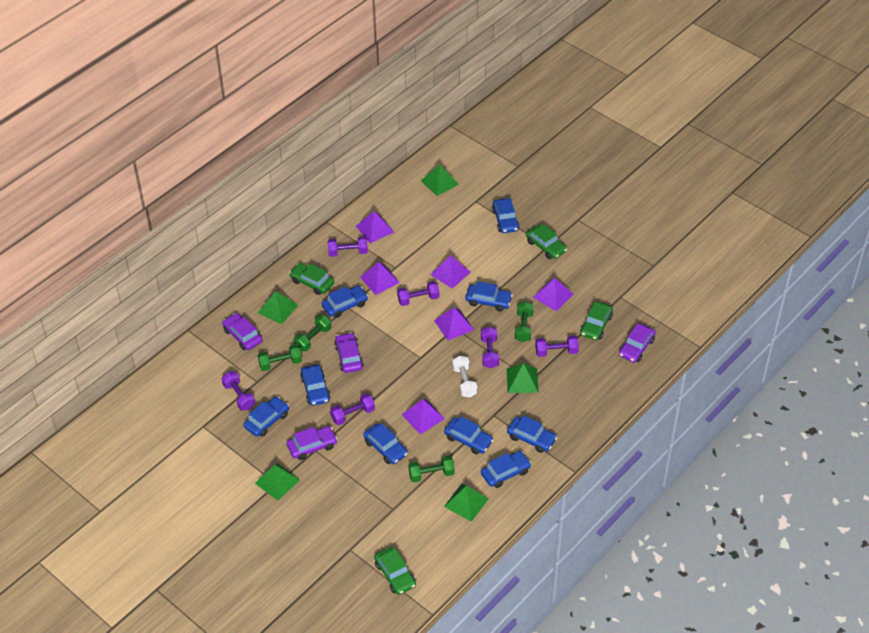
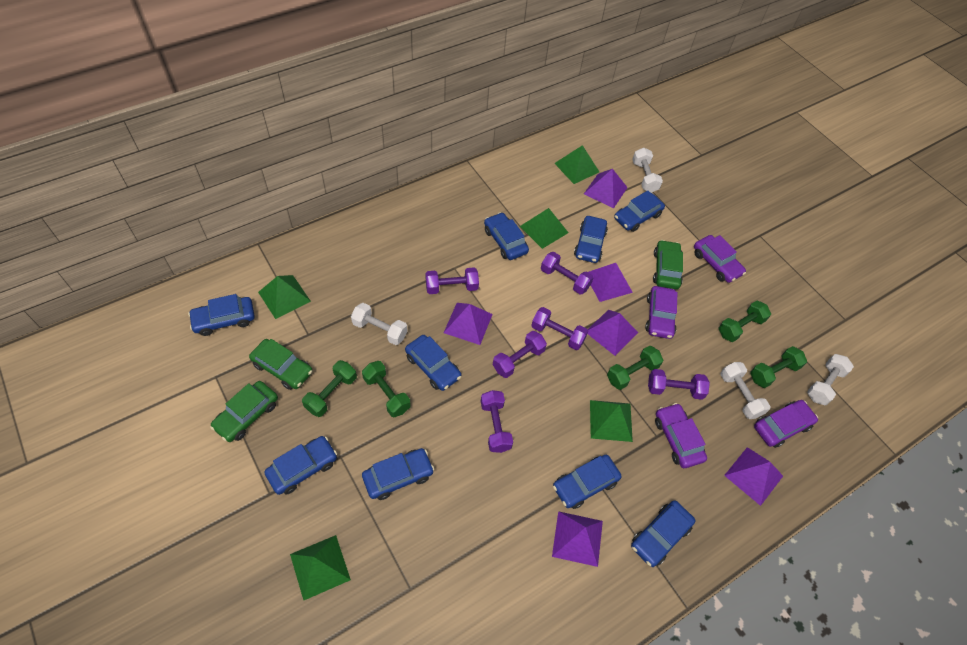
green car: [289,263,334,295] [374,547,416,595] [526,224,567,259] [580,302,613,340] = 4 -> [210,381,278,442] [249,339,313,390] [653,240,683,289] = 3
green dumbbell: [258,345,302,371] [294,315,331,351] [408,456,455,482] [515,301,534,342] = 4 -> [302,360,357,417] [362,361,411,417] [607,346,663,390] [719,301,771,342] [750,346,807,388] = 5
white dumbbell: [452,356,478,398] = 1 -> [351,303,408,345] [632,148,663,193] [720,362,770,419] [807,354,854,405] = 4

